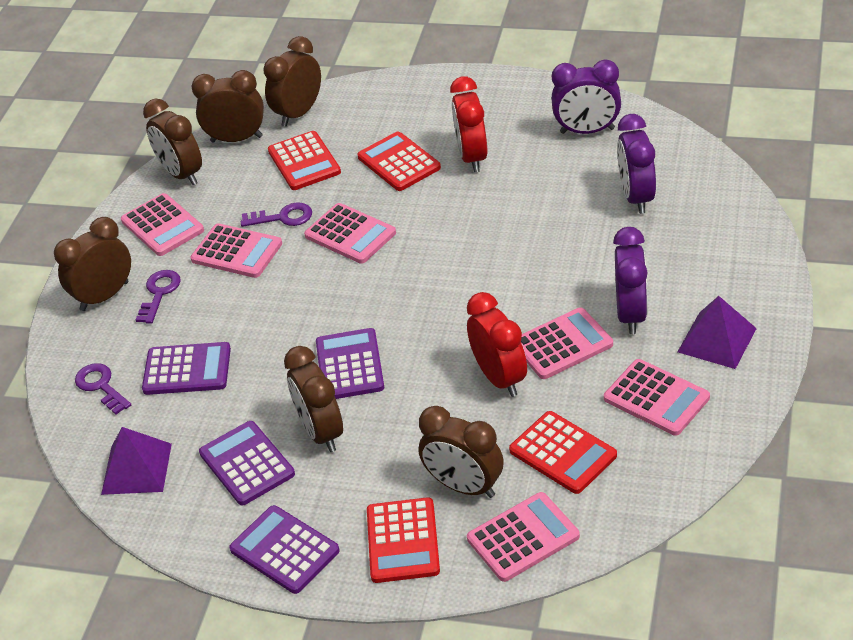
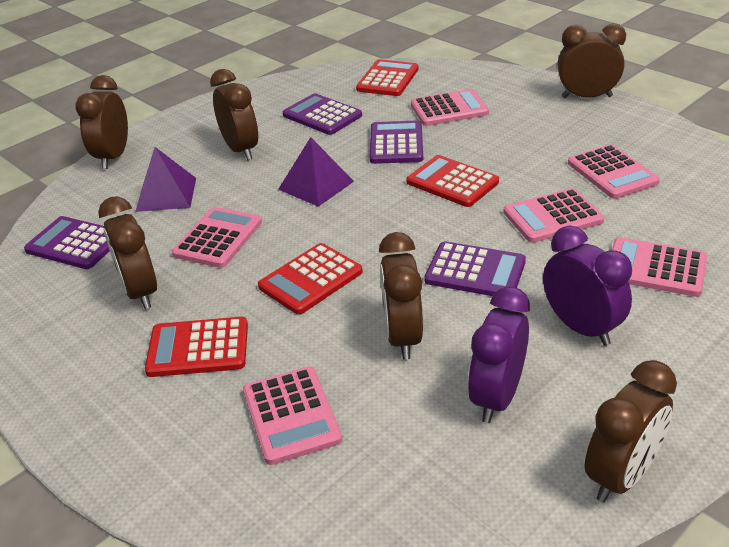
purple clock: [552,60,621,134] [613,227,648,334] [617,114,656,214] = 3 -> [468,287,530,423] [543,226,632,346] = 2
purple key: [75,363,131,415] [136,270,181,324] [241,202,312,227] = 3 -> none = 0
red clock: [450,76,487,172] [467,292,527,397] = 2 -> none = 0

